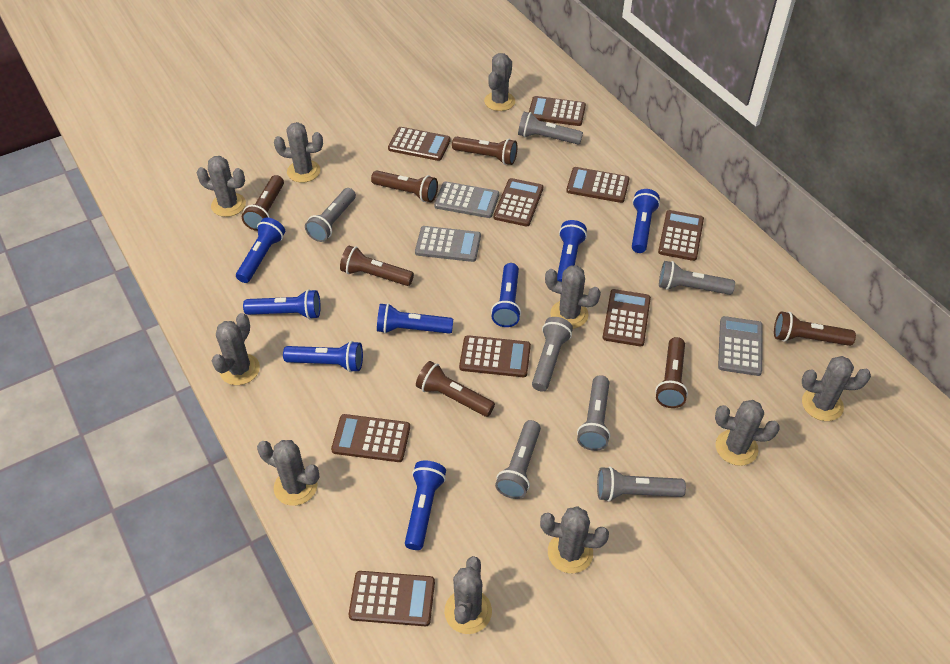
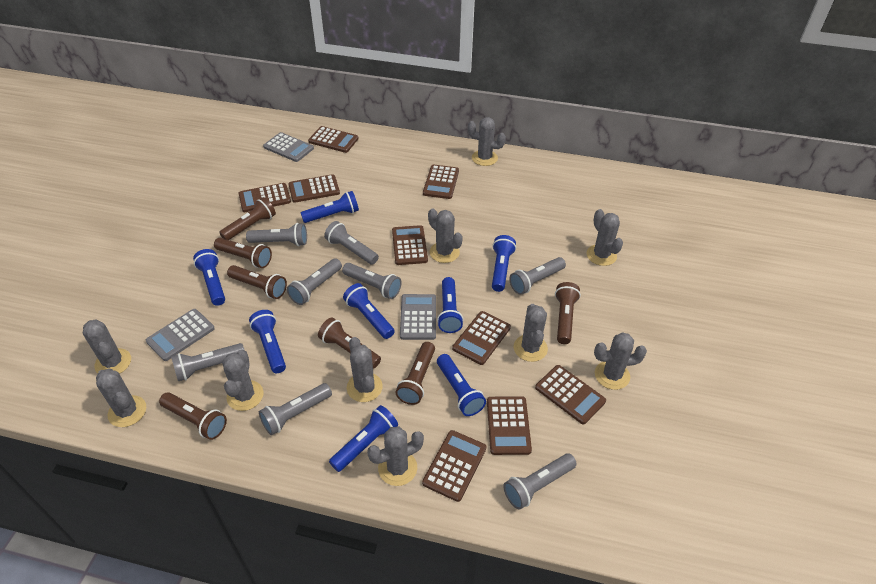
grey flashlight: [305,188,356,242] [495,420,541,499] [518,112,583,144] [532,317,573,391] [577,375,610,451] [597,466,686,502] [659,261,735,295] = 7 -> [171,343,244,381] [246,223,307,246] [259,383,332,435] [287,258,342,305] [324,221,379,265] [342,263,402,299] [503,453,577,510] [509,257,566,295] = 8

